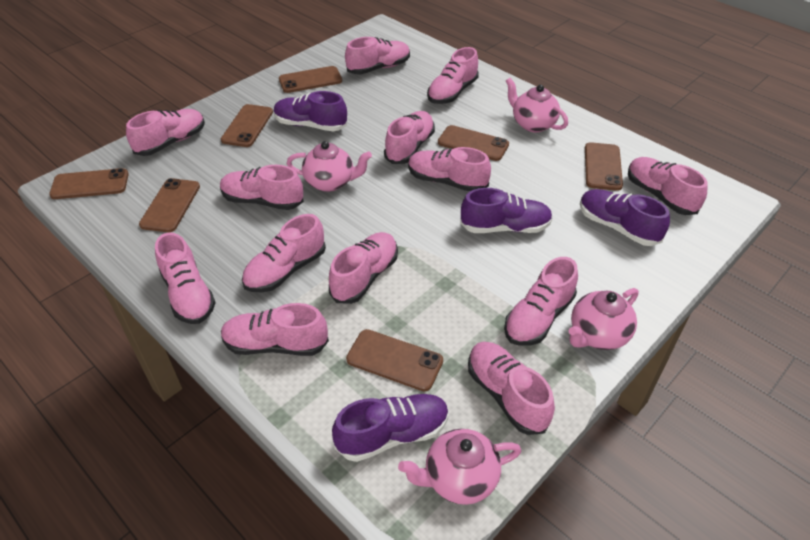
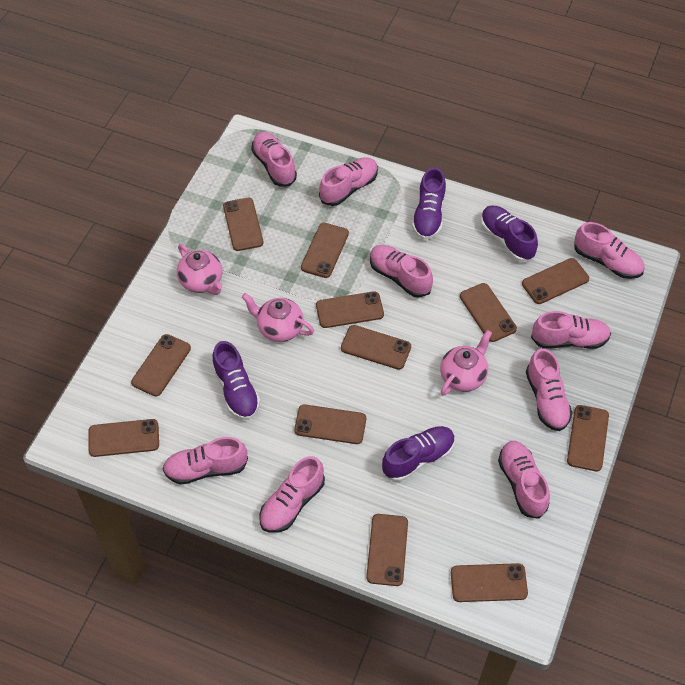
brown phone: [49,168,129,199] [139,178,200,232] [221,104,273,147] [279,66,342,93] [346,329,443,392] [438,125,509,161] [585,142,623,191] = 7 -> [88,419,159,457] [131,334,191,397] [223,198,264,251] [294,404,366,444] [301,223,349,278] [316,291,384,328] [341,325,411,370] [366,514,408,586] [451,563,528,602] [460,283,517,342] [522,258,589,304] [567,405,609,471] = 12
pink shoe: [126,109,205,156] [155,232,216,324] [220,165,304,210] [221,303,329,356] [242,214,326,292] [329,232,398,304] [345,37,410,75] [384,111,435,164] [408,147,491,191] [427,47,479,104] [468,342,555,435] [504,257,578,346] [628,157,708,215] = 13 -> [163,437,248,485] [251,132,297,186] [259,456,325,533] [319,157,378,206] [370,245,433,298] [498,441,550,519] [526,349,572,431] [531,311,611,349] [574,222,644,279] = 9
pink teapot: [287,141,372,192] [398,429,521,505] [506,78,568,132] [569,288,639,350] = 4 -> [177,244,222,295] [242,293,314,342] [440,330,492,396] = 3

